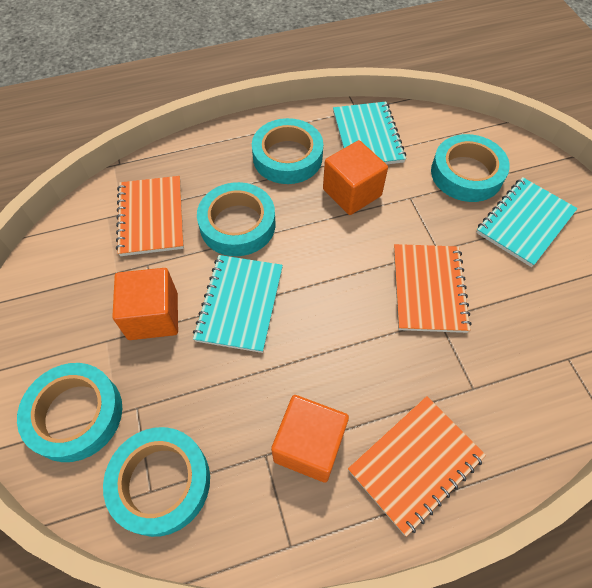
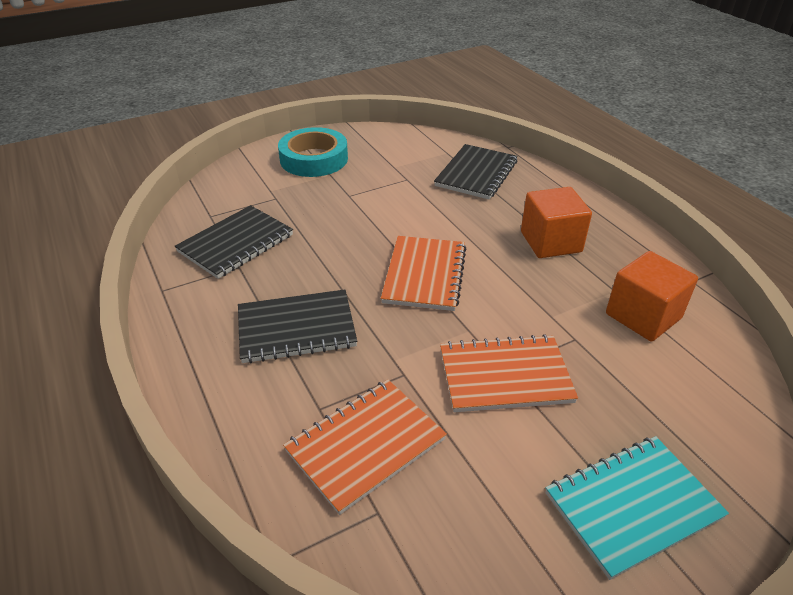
black notebook: none = 0 -> [175,205,293,279] [238,290,357,363] [434,144,518,199] = 3
orange cube: [112,268,178,340] [271,395,349,483] [323,140,388,215] = 3 -> [521,187,592,258] [606,251,698,341] = 2
turquoise notebook: [193,255,283,353] [333,102,406,164] [476,177,578,267] = 3 -> [546,436,729,580] = 1
turquoise tape: [17,363,122,462] [103,427,210,537] [197,182,276,256] [252,118,323,184] [431,134,510,202] = 5 -> [278,127,348,177] = 1

